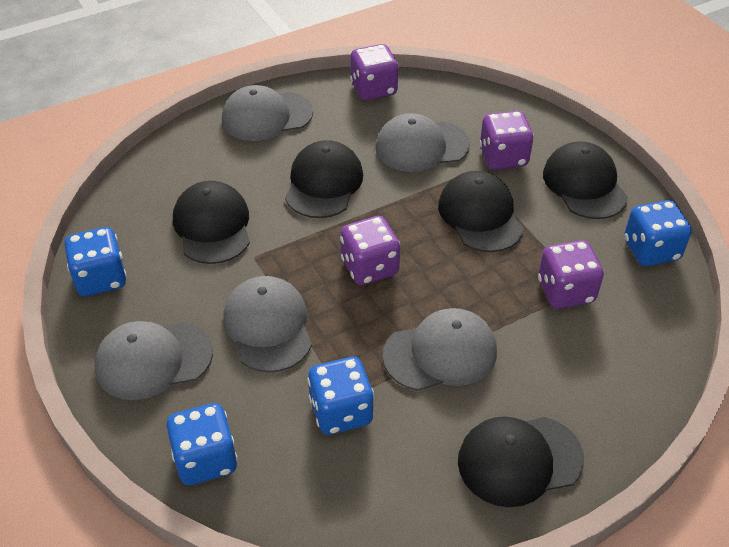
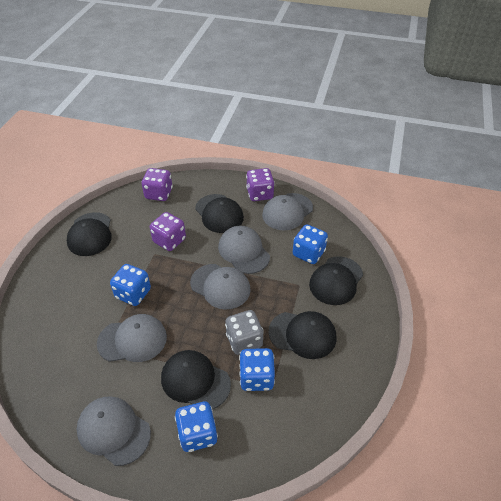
grey dice: none = 0 -> [225,310,264,355] = 1
purple dice: [340,216,400,285] [350,44,399,100] [479,111,534,170] [538,240,604,309] = 4 -> [141,168,173,201] [150,212,186,251] [246,168,275,201] = 3

